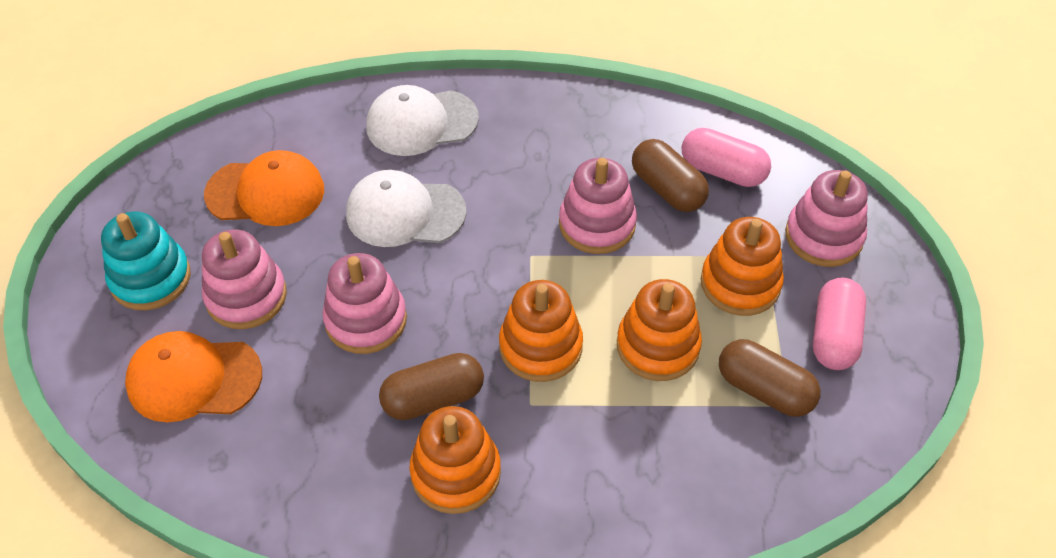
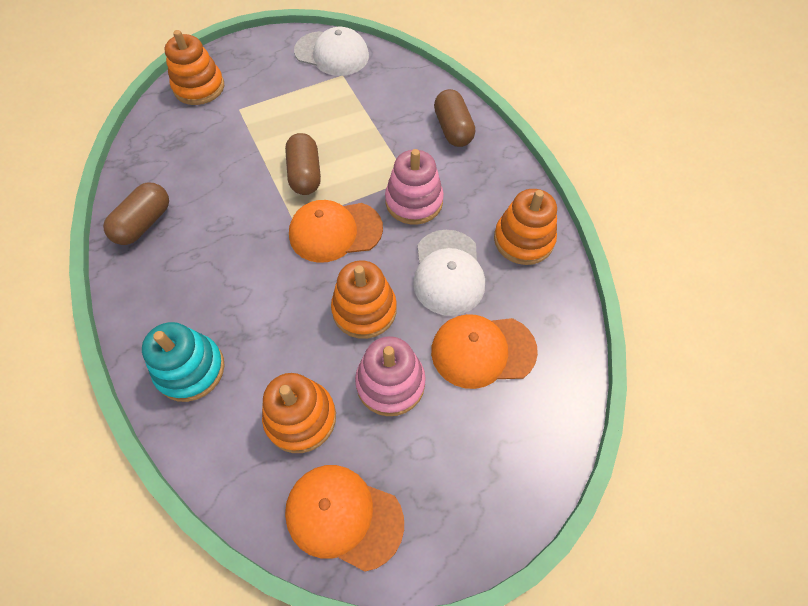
orange cap: [125,331,262,422] [204,150,324,226] = 2 -> [285,465,404,572] [289,200,383,263] [431,314,538,389] = 3
pink capsule: [681,128,771,187] [813,278,866,370] = 2 -> none = 0
pink stacking toy: [202,230,287,329] [322,253,407,354] [559,158,637,254] [785,170,868,267] = 4 -> [355,336,426,416] [385,149,444,225] = 2

